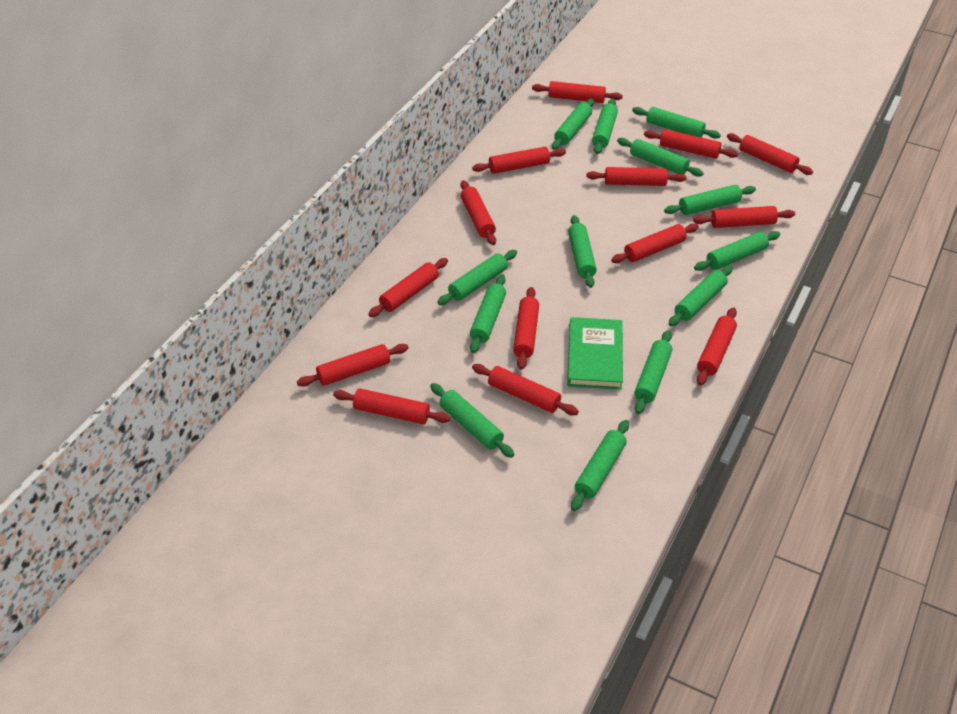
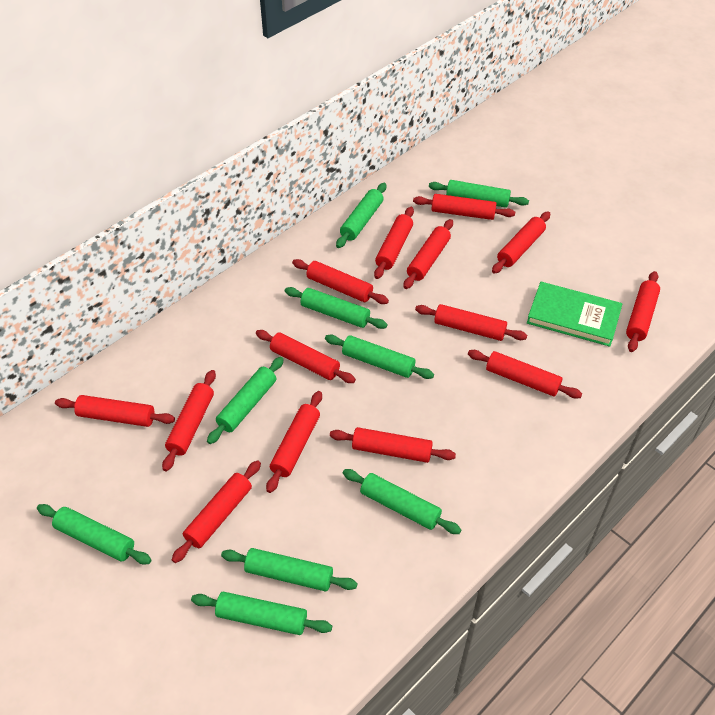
green rolling pin: [430,383,514,458] [437,250,517,305] [470,275,506,353] [552,99,594,150] [568,215,597,288] [571,420,629,511] [592,99,618,154] [617,138,704,177] [632,107,721,139] [634,330,673,414] [664,185,756,215] [669,265,733,326] [694,231,780,271] = 13 -> [37,504,152,564] [191,592,332,635] [207,357,284,444] [221,548,357,592] [285,287,388,329] [325,334,434,379] [336,183,386,248] [343,469,461,534] [429,180,529,208] = 9

